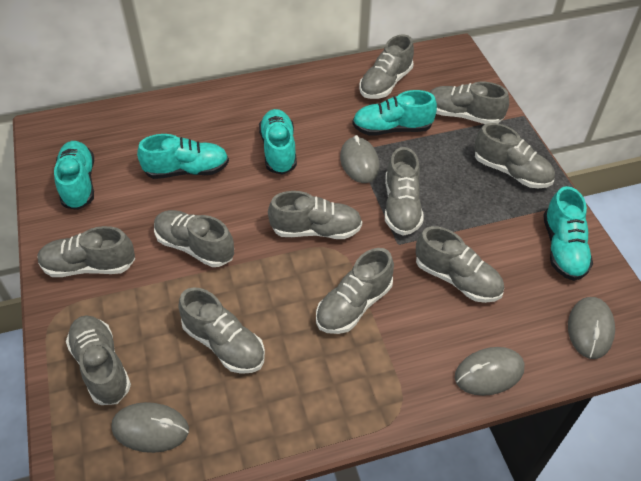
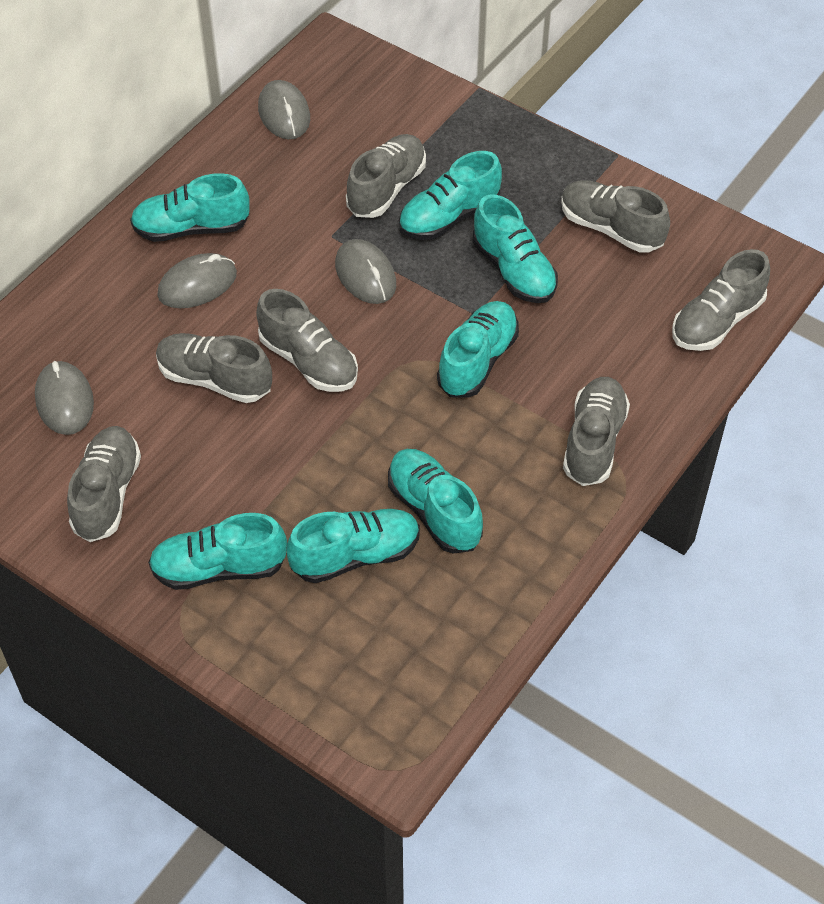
grey shoe: [37,226,135,277] [66,315,131,405] [154,210,234,267] [178,287,265,374] [268,191,362,239] [316,248,394,334] [359,34,414,99] [385,147,424,236] [416,226,504,303] [430,82,509,124] [474,123,555,188] = 11 -> [67,426,141,542] [156,333,272,403] [256,289,358,392] [346,134,426,218] [561,180,670,253] [563,377,630,486] [672,249,770,351] = 7
turquoise shoe: [54,141,94,210] [137,134,229,179] [259,109,297,175] [352,90,437,136] [543,186,593,281] = 5 -> [130,173,250,242] [148,513,287,590] [286,509,420,583] [388,449,483,554] [399,151,502,240] [437,301,519,398] [472,194,558,303] = 7

